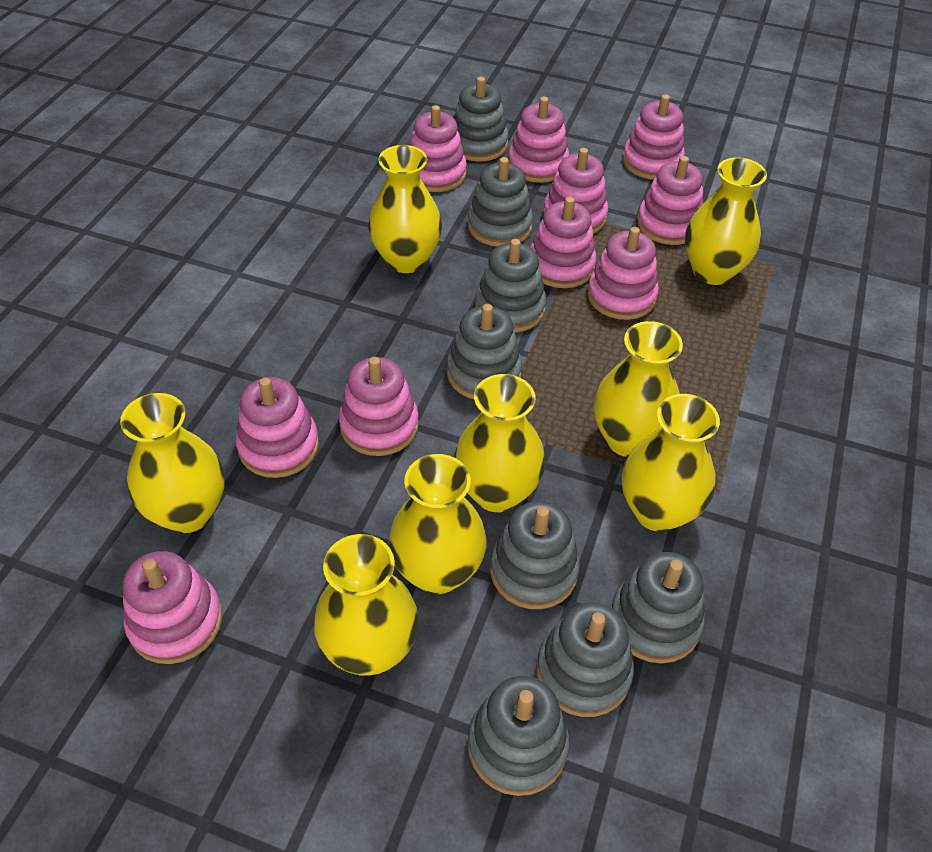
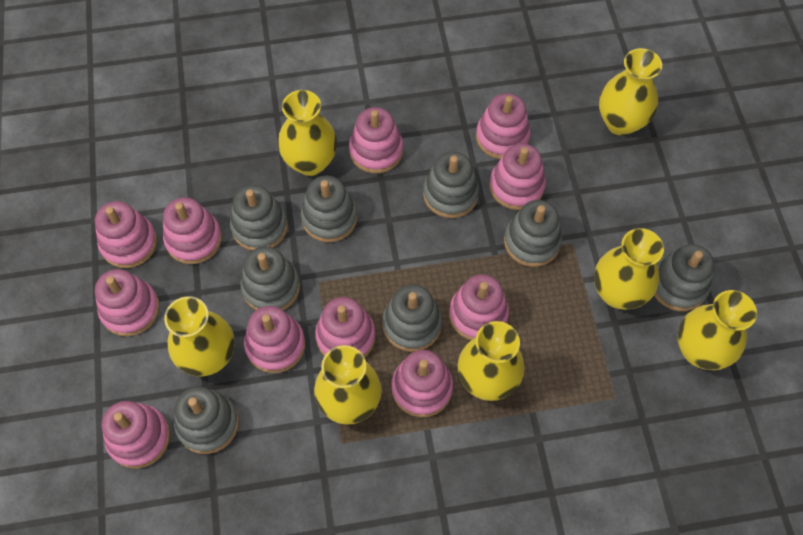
pink stacking toy: [123,551,222,664] [235,377,319,478] [339,357,419,456] [410,105,467,192] [508,97,569,183] [530,197,597,288] [543,148,608,234] [587,227,659,320] [623,94,685,180] [637,156,703,245] = 10 -> [95,201,157,268] [95,269,160,336] [102,401,170,469] [163,197,222,264] [244,306,305,373] [315,297,376,358] [349,107,403,173] [392,350,453,417] [449,274,509,340] [476,93,530,159] [489,143,546,210] = 11
yellow vase: [120,393,224,533] [314,534,418,676] [368,145,442,273] [389,454,487,594] [454,374,545,512] [594,321,683,457] [622,394,720,532] [685,157,767,285] = 8 -> [164,296,235,376] [278,90,337,176] [314,345,382,425] [458,321,525,401] [594,228,664,310] [599,48,662,136] [678,290,757,370] = 7

